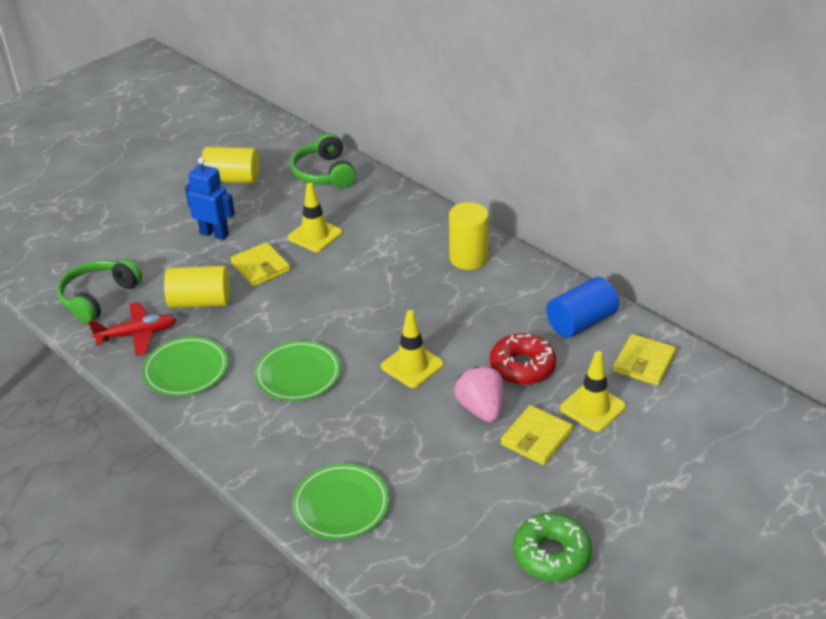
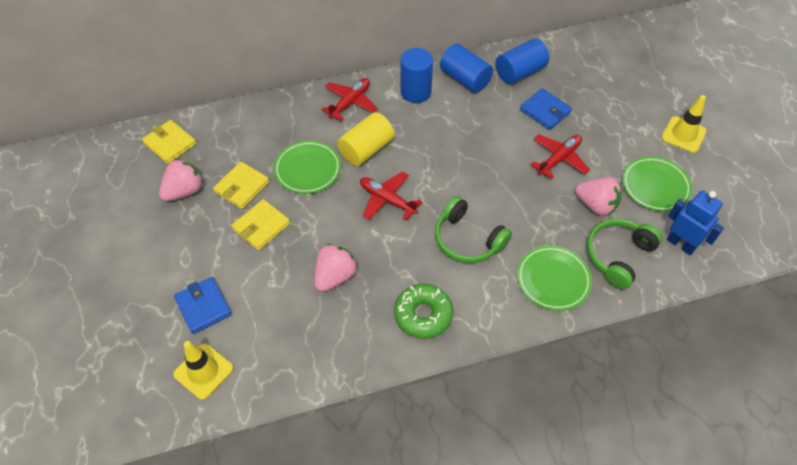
blue cylinder: [546,277,619,338] = 1 -> [400,48,433,103] [440,43,493,93] [496,38,549,84] = 3
blue wallet: none = 0 -> [174,277,232,334] [520,88,572,130] = 2
pink strawberry: [454,366,503,423] = 1 -> [159,159,203,201] [315,244,357,292] [575,177,622,216] = 3
red donut: [490,333,556,385] = 1 -> none = 0
red plane: [88,302,176,356] = 1 -> [322,78,378,121] [360,172,422,220] [530,134,590,179] = 3
yellow cylinder: [164,266,230,308] [202,147,259,184] [449,202,489,270] = 3 -> [337,112,394,166] = 1
yellow traffic cone: [288,183,342,252] [381,310,444,388] [560,351,626,432] = 3 -> [173,341,233,400] [662,95,707,153] = 2

